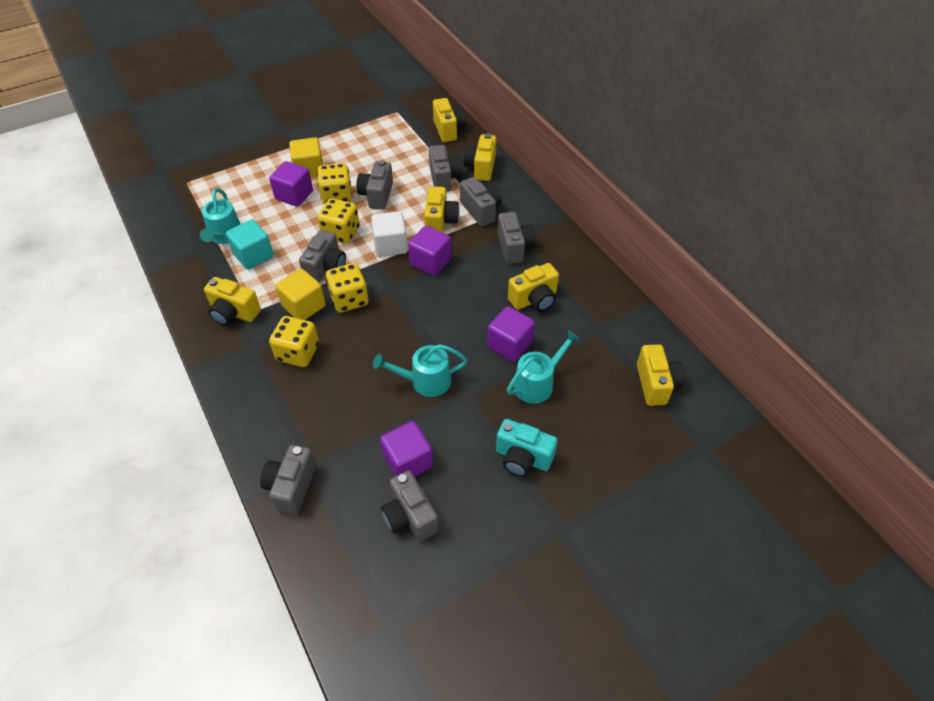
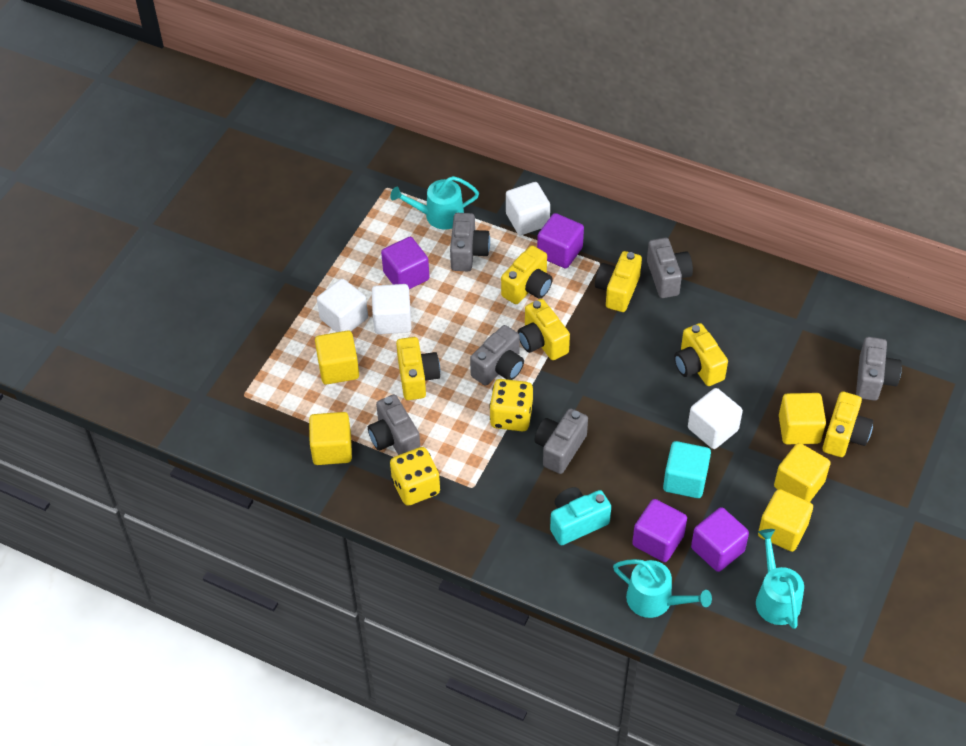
grey camera: [260,445,316,515] [299,230,346,283] [356,160,393,210] [381,470,439,542] [429,145,463,191] [460,177,502,226] [498,212,536,264] = 7 -> [368,395,420,455] [450,213,490,271] [470,325,524,386] [534,408,588,474] [647,238,693,298] [856,337,902,401] = 6
white cube: [371,211,408,257] = 1 -> [317,279,368,332] [372,284,411,334] [506,182,550,235] [688,388,743,449] = 4
yellow cube: [276,269,326,320] [289,137,323,178] = 2 -> [309,412,352,465] [315,330,359,385] [758,489,813,552] [774,443,831,502] [779,393,826,444] = 5
yellow dice: [269,316,319,367] [317,163,352,205] [317,199,360,244] [326,263,369,312] = 4 -> [390,447,440,506] [489,379,533,431] = 2

